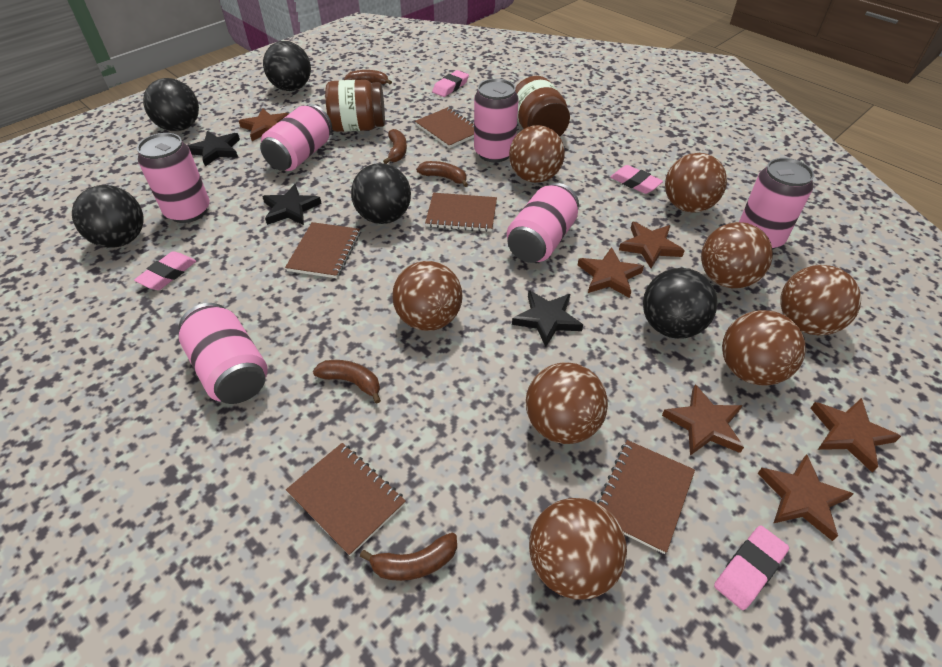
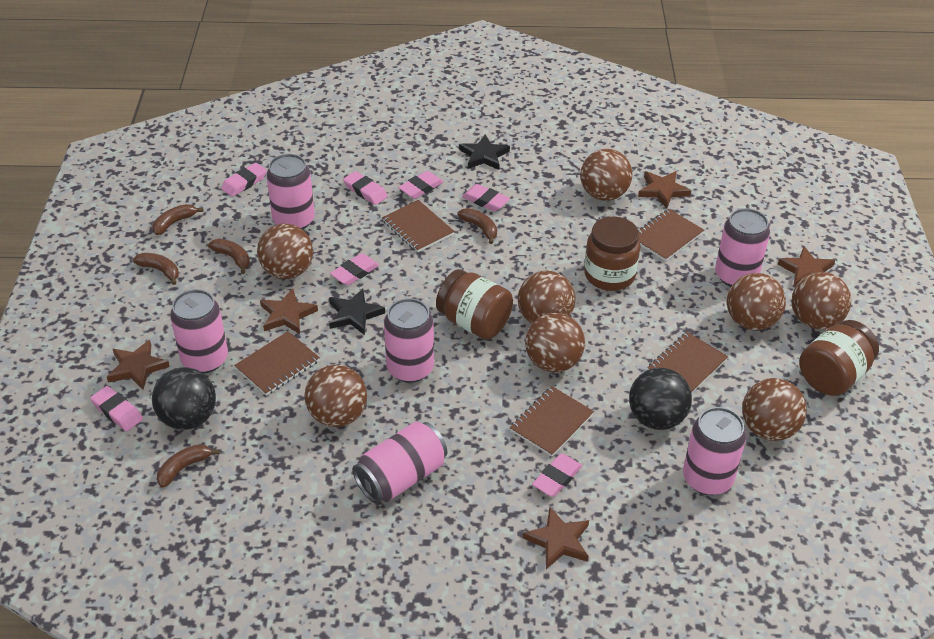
black ball: [72,185,144,248] [143,78,199,131] [263,41,311,91] [351,163,411,224] [643,268,718,339] = 5 -> [152,367,216,430] [629,368,692,430] = 2
black star: [187,131,240,166] [262,184,322,225] [512,290,583,347] = 3 -> [329,289,385,335] [459,134,510,170] = 2
brown jar: [325,80,385,132] [515,76,570,137] = 2 -> [436,269,513,339] [584,216,640,291] [799,320,879,396] = 3
brown star: [239,108,289,141] [578,247,644,298] [619,222,685,268] [662,384,744,456] [757,454,854,541] [811,398,901,473] = 6 -> [107,340,170,390] [260,288,318,334] [523,507,589,569] [638,171,691,208] [777,246,835,287] = 5
pink eraser: [134,251,196,290] [432,70,469,97] [610,165,663,194] [714,526,789,610] = 4 -> [90,386,143,431] [221,163,267,197] [330,253,379,285] [343,171,388,205] [398,171,444,199] [462,184,510,211] [532,454,582,497] = 7

